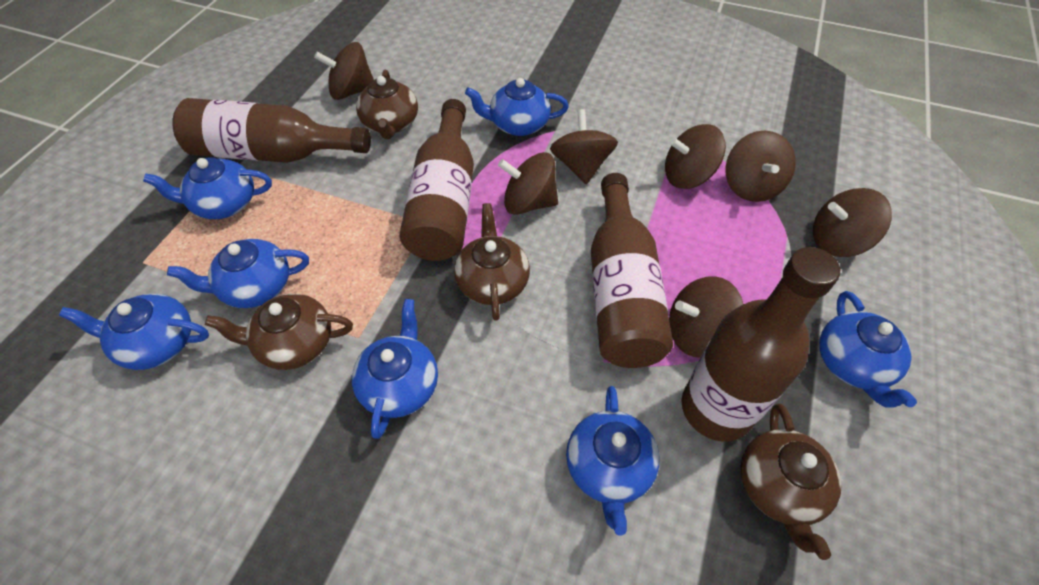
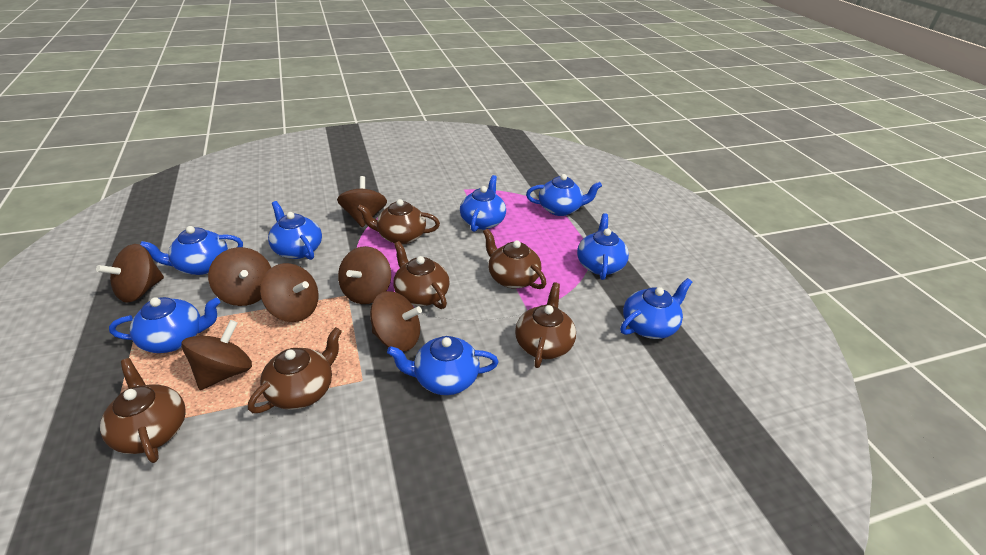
blue teapot: [59,294,209,370] [143,158,272,219] [167,239,309,308] [352,299,438,439] [465,78,569,136] [566,386,660,536] [819,291,917,408] = 7 -> [109,297,220,353] [140,226,243,275] [268,201,322,260] [387,336,499,395] [460,175,506,232] [526,174,602,216] [577,213,629,280] [620,278,692,339] = 8
brown bottle: [172,98,371,163] [399,99,474,261] [591,173,673,368] [682,247,840,442] = 4 -> none = 0
brown teapot: [205,294,353,370] [356,70,418,139] [454,203,530,321] [741,404,842,560] = 4 -> [100,358,186,463] [248,327,342,413] [357,199,440,245] [393,241,449,309] [483,229,546,289] [515,282,576,368] = 6

